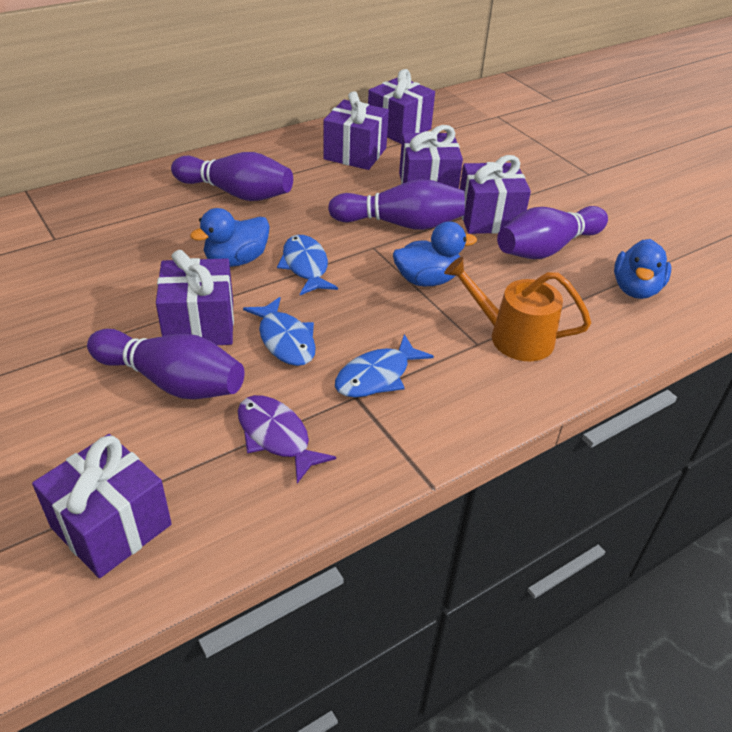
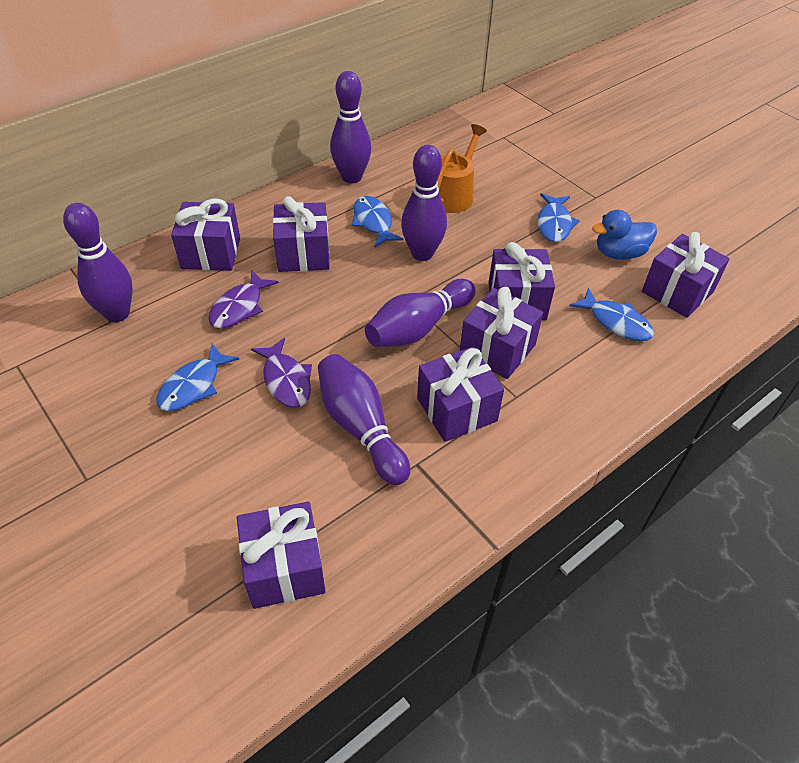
blue duck: [190,208,270,267] [393,221,477,286] [614,239,671,299] = 3 -> [592,210,657,260] = 1
blue fish: [243,297,316,366] [277,235,338,295] [335,334,434,398] = 3 -> [156,343,239,411] [352,196,404,248] [537,193,580,242] [569,288,654,341] = 4
purple bowling pin: [87,329,245,399] [171,152,293,201] [328,179,465,230] [497,206,608,259] = 4 -> [63,203,133,322] [318,354,410,485] [330,71,372,183] [365,279,476,347] [401,145,447,261] = 5
purple fish: [238,395,336,483] = 1 -> [208,270,279,329] [251,338,312,408] = 2
purple gift: [32,434,172,578] [156,250,234,345] [323,91,389,170] [368,69,435,144] [399,125,463,189] [460,155,531,234] = 6 -> [171,199,240,271] [237,502,326,609] [273,196,330,272] [417,346,504,442] [460,287,543,379] [489,242,555,320] [642,232,730,318] = 7

